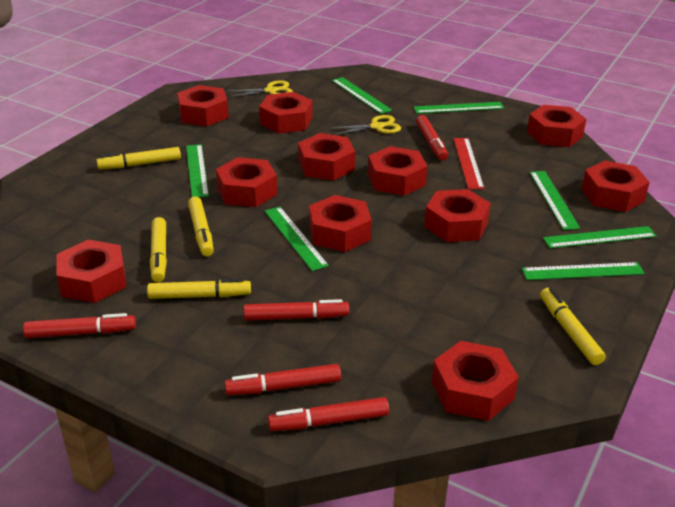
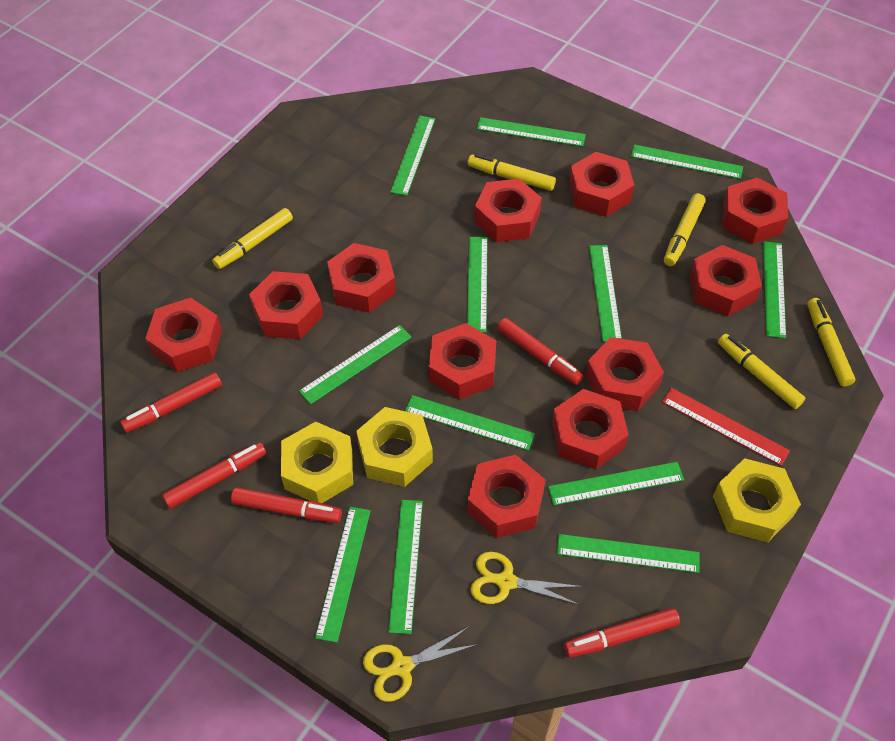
green ruler: [186,144,209,197] [265,207,329,271] [332,77,392,114] [414,102,504,114] [522,262,645,280] [530,171,580,230] [543,226,657,248] = 7 -> [299,325,412,404] [315,507,371,643] [388,500,423,634] [390,115,435,196] [405,395,535,451] [467,237,488,333] [477,117,586,147] [548,462,684,505] [557,534,700,573] [589,245,622,342] [631,144,743,179] [763,241,786,338] = 12
yellow nut: none = 0 -> [281,422,353,503] [357,407,433,487] [713,458,801,543] = 3

